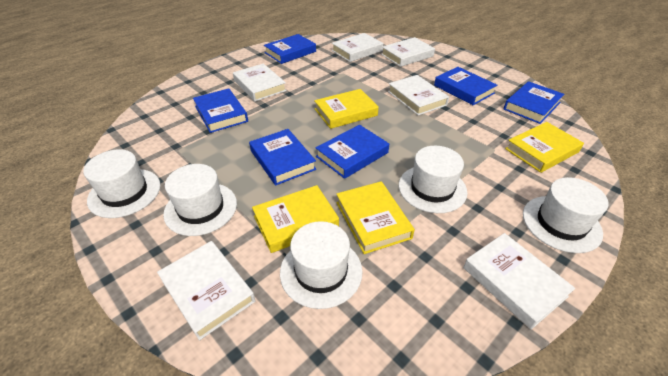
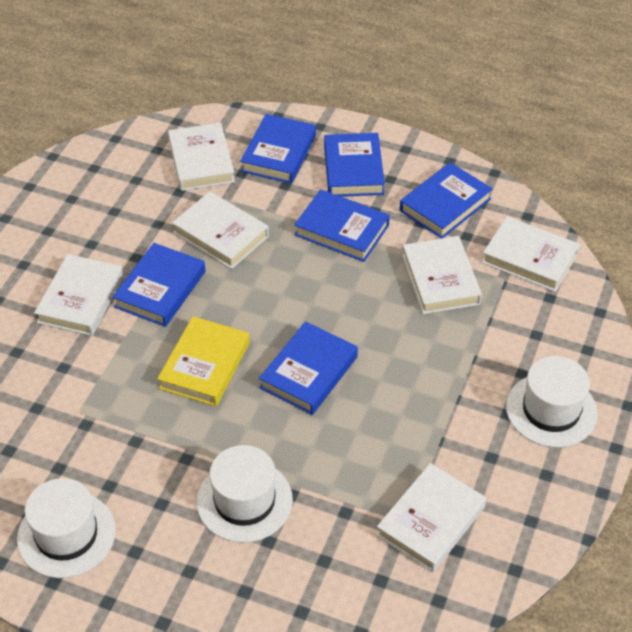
white hat: [83,149,160,218] [163,164,237,236] [280,221,363,309] [399,146,468,213] [523,177,608,253] = 5 -> [17,478,116,578] [197,445,293,543] [506,356,598,448] = 3
yellow book: [252,185,339,253] [314,89,379,129] [336,181,415,254] [505,122,584,173] = 4 -> [157,316,250,406] = 1

